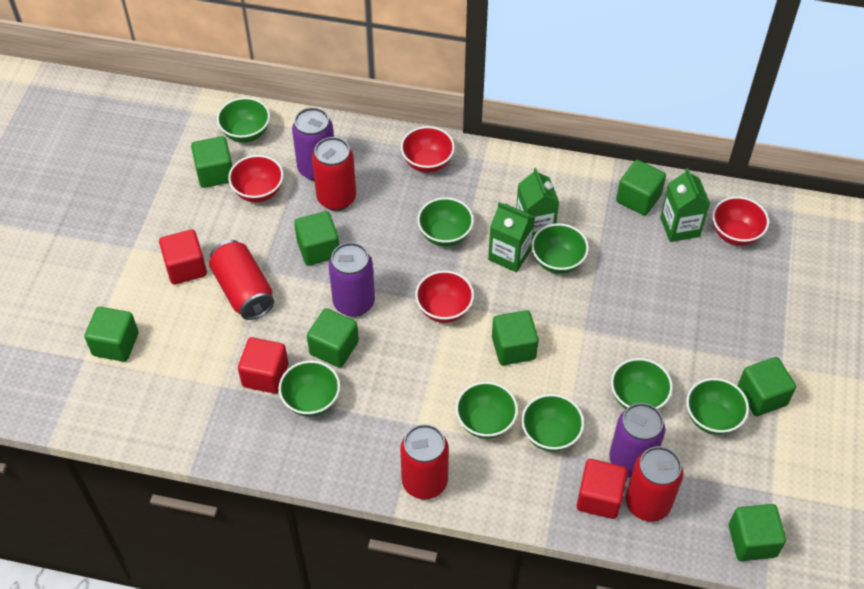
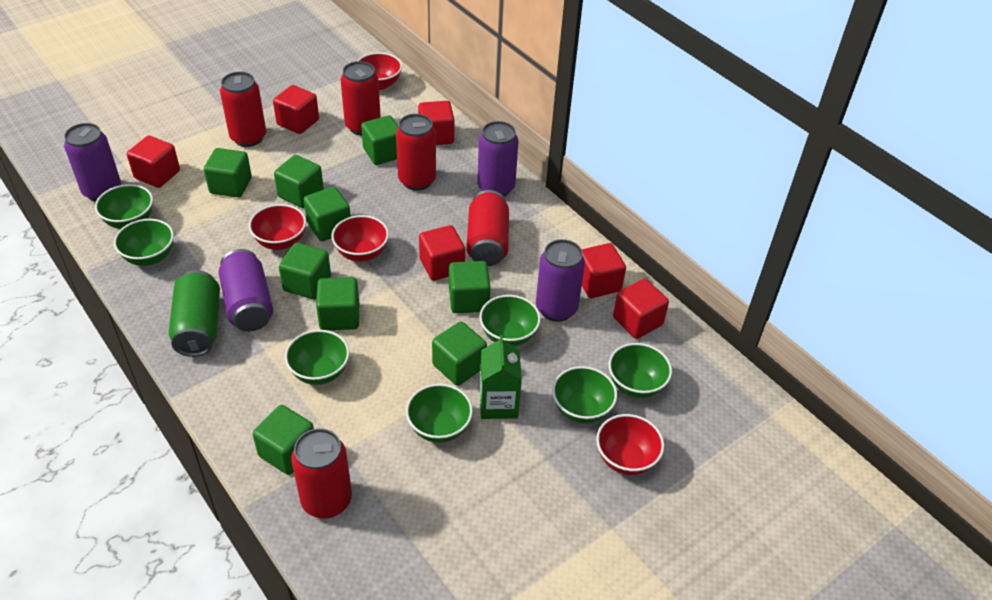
green bowl: [217,97,270,143] [278,360,340,417] [417,197,474,247] [456,382,518,439] [521,394,584,452] [531,223,589,274] [611,358,673,409] [686,378,749,435] = 8 -> [95,184,153,229] [114,219,174,266] [285,330,349,385] [406,384,473,443] [479,295,541,346] [552,366,617,424] [608,343,672,398] = 7
green can: none = 0 -> [169,270,220,357] = 1
green carton: [488,202,535,272] [516,168,560,237] [660,168,710,242] = 3 -> [480,335,522,419] = 1
green cube: [84,307,138,362] [191,136,232,188] [294,211,339,266] [307,308,359,368] [492,310,539,365] [616,160,666,216] [729,504,786,561] [738,357,796,416] = 8 -> [204,148,252,197] [253,405,314,475] [274,155,324,208] [279,243,331,299] [303,187,351,241] [316,277,359,330] [361,115,398,165] [432,321,487,386] [449,261,491,313] = 9
purple can: [292,107,334,181] [329,242,375,317] [609,403,665,478] = 3 -> [64,123,121,201] [219,249,273,331] [477,121,518,196] [536,239,585,322] = 4
red can: [209,240,274,320] [312,137,356,211] [400,424,449,499] [626,446,683,522] = 4 -> [220,72,266,147] [291,428,352,518] [341,61,381,135] [396,114,436,190] [467,190,509,266] = 5
red cube: [159,229,207,285] [238,337,288,394] [577,459,628,519] = 3 -> [127,136,180,188] [273,85,319,134] [418,101,454,145] [419,225,465,281] [582,243,626,298] [613,279,669,339] = 6

